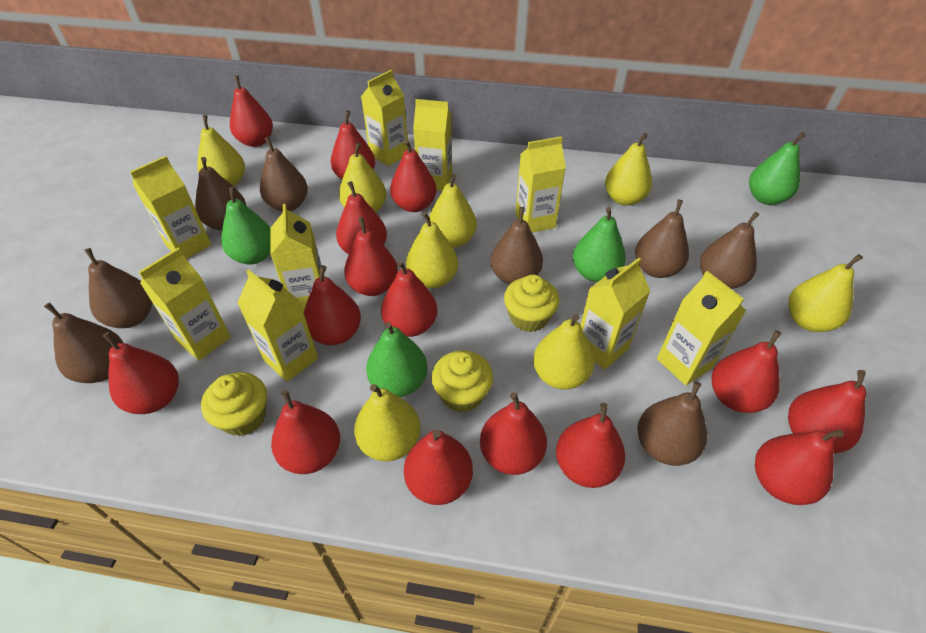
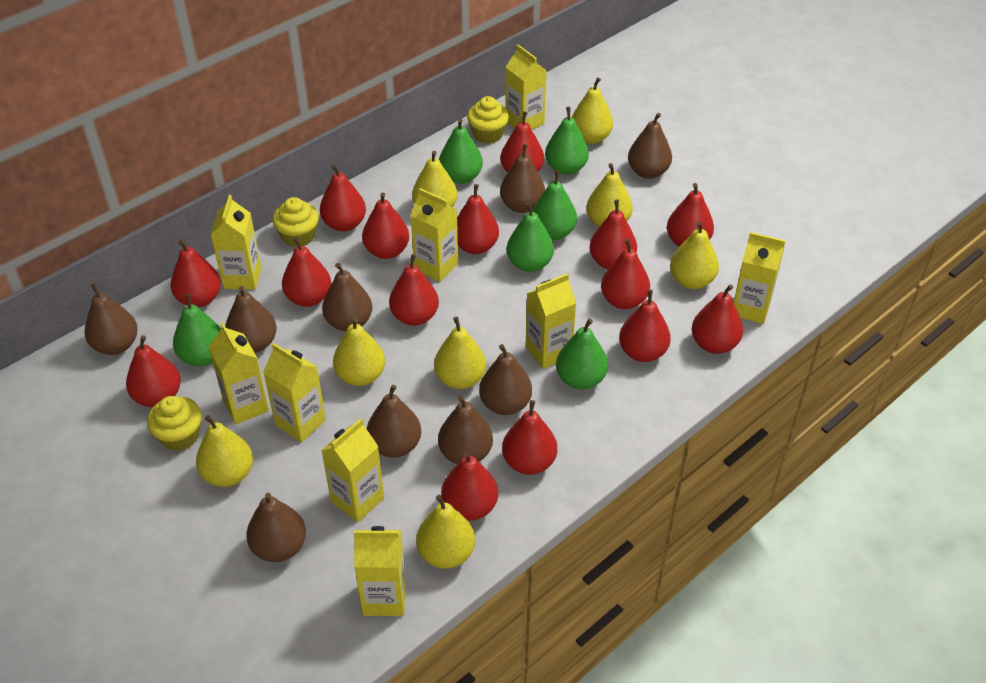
brown pear: [44,303,123,383] [85,248,152,328] [195,157,246,231] [260,137,308,211] [491,207,543,285] [635,199,689,278] [637,381,707,466] [700,212,759,289] = 8 -> [85,283,138,355] [225,286,277,353] [246,493,306,562] [322,263,372,331] [367,385,421,458] [438,396,493,464] [479,344,532,415] [500,144,545,213] [628,113,672,179] = 9
green pear: [221,187,270,265] [366,322,428,397] [573,207,626,282] [749,132,805,205] = 4 -> [173,294,221,366] [439,119,483,184] [507,202,554,272] [532,170,577,240] [545,107,589,175] [556,319,608,390] = 6

